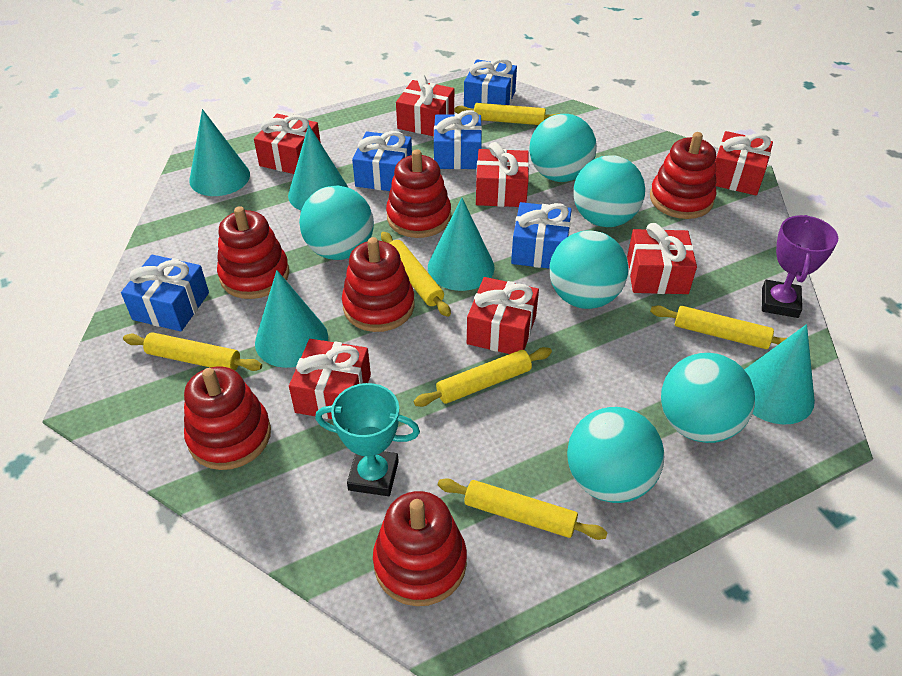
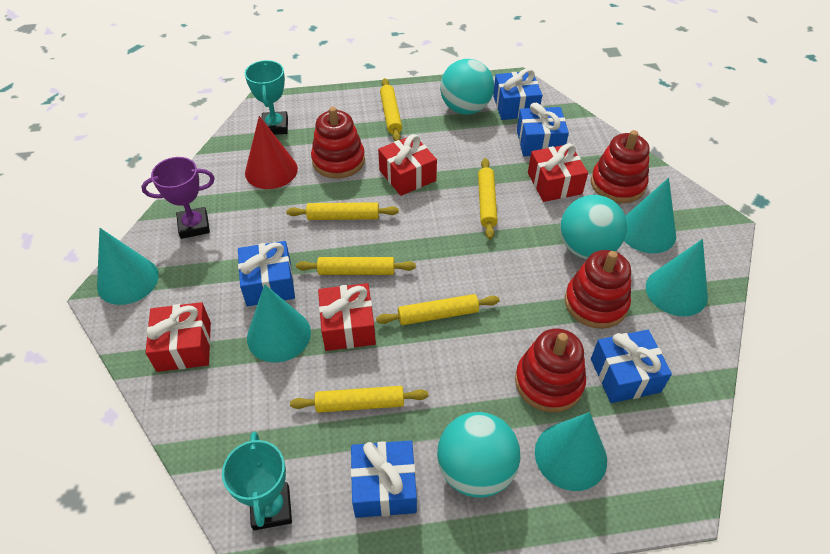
red cone: none = 0 -> [245,116,298,189] = 1
red gift: [254,114,321,174] [289,339,371,419] [396,74,454,136] [467,277,539,354] [476,142,529,207] [627,223,697,294] [715,131,773,196] = 7 -> [145,302,211,372] [318,283,376,351] [378,134,437,196] [528,143,588,202] = 4
red stacking toy: [184,366,271,470] [217,206,289,299] [342,237,414,332] [373,491,467,606] [386,149,451,238] [650,132,716,219] = 6 -> [311,107,365,179] [515,328,586,413] [565,250,631,329] [591,130,650,203] = 4
turquoise ball: [299,186,374,260] [529,114,597,182] [549,231,628,309] [567,407,664,503] [573,155,645,227] [661,353,755,443] = 6 -> [437,412,521,498] [440,59,494,115] [560,195,627,259] = 3
turquoise trophy: [315,383,420,496] = 1 -> [222,431,292,530] [245,60,288,135] = 2

